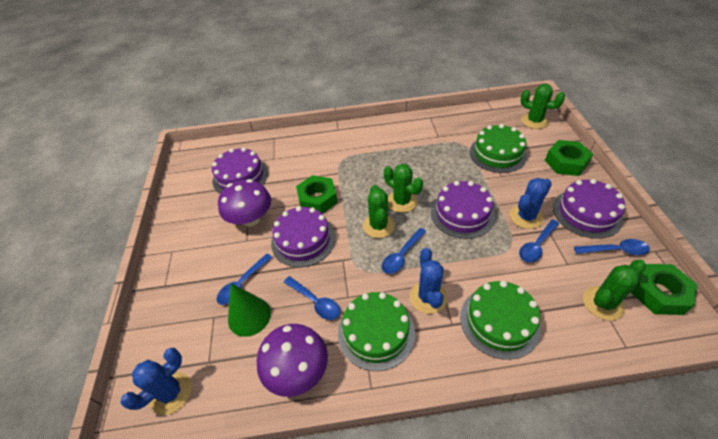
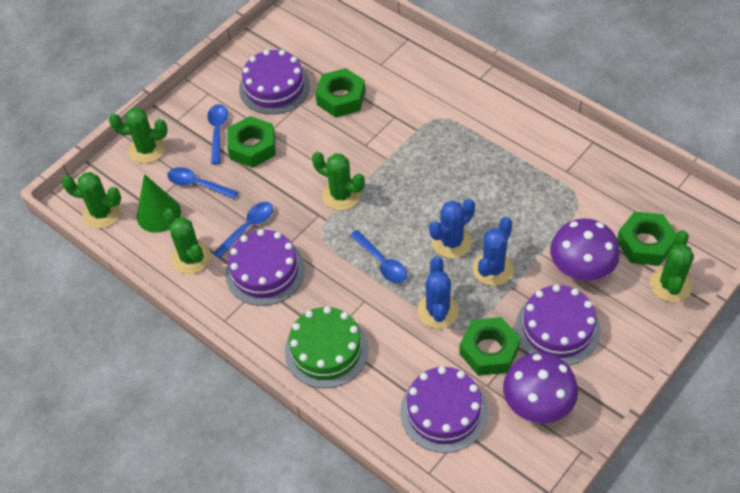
blue spoon: [217,254,273,305] [284,276,340,320] [382,228,426,274] [519,219,559,263] [574,239,650,255] = 5 -> [167,167,238,199] [207,104,228,164] [213,202,273,258] [350,230,407,283] = 4
green cactus: [363,185,395,238] [384,164,423,213] [521,84,565,129] [583,260,646,321] = 4 -> [62,172,121,229] [109,107,168,163] [163,209,211,274] [312,152,365,210] [650,230,694,302] = 5
green cake: [338,292,415,371] [460,281,541,360] [470,124,527,173] = 3 -> [285,306,368,388] = 1
green nut: [296,175,338,214] [545,140,593,176] [631,264,698,315] = 3 -> [227,116,276,168] [315,68,366,118] [459,317,520,376] [617,212,676,266] = 4

